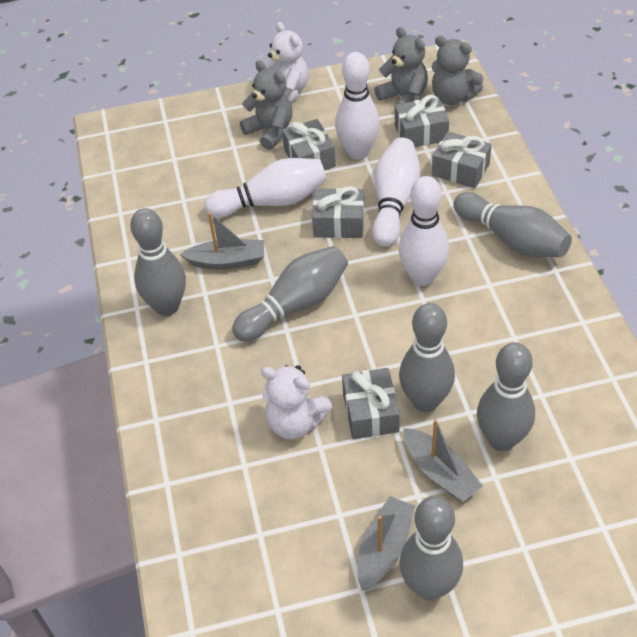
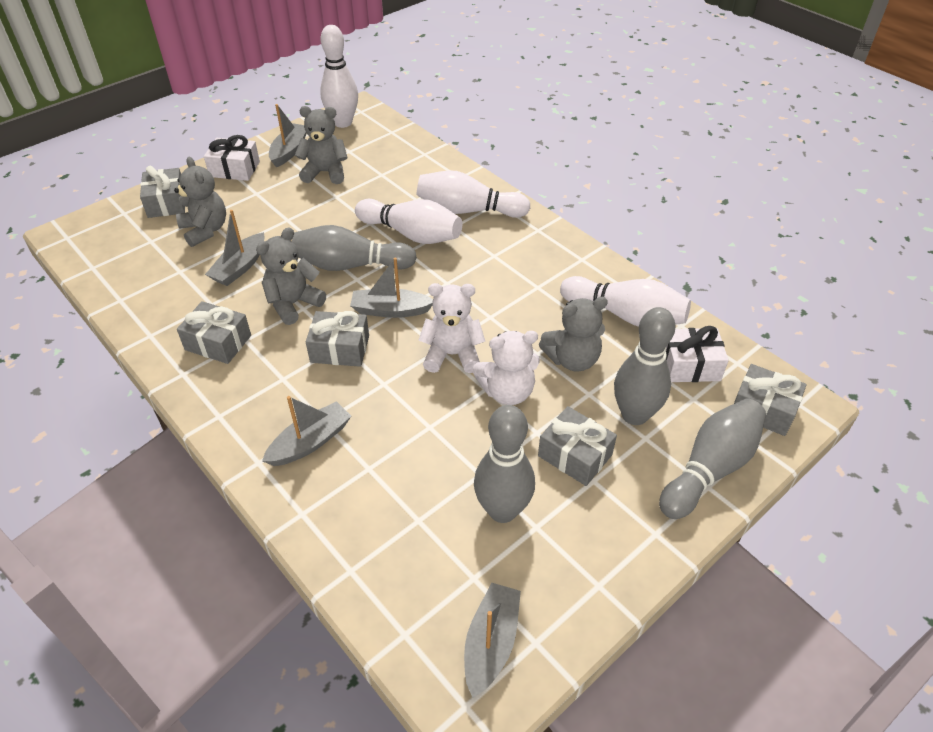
grey boat: [180,212,264,269] [357,496,415,590] [404,419,483,502] = 3 -> [205,210,264,286] [262,396,351,466] [269,104,306,167] [350,258,433,318] [464,583,521,698] = 5
grey bowling pin: [130,208,186,316] [232,246,348,342] [399,303,455,412] [400,496,463,600] [453,192,572,257] [477,342,535,451] = 6 -> [292,225,417,271] [474,405,535,523] [614,307,676,425] [659,398,766,519] = 4
grey teddy bear: [240,60,292,150] [374,27,428,104] [432,36,484,105] = 3 -> [174,157,226,247] [256,228,326,325] [295,106,348,184] [539,297,608,372] = 4
white gift: none = 0 -> [204,135,260,181] [666,326,729,382] = 2

